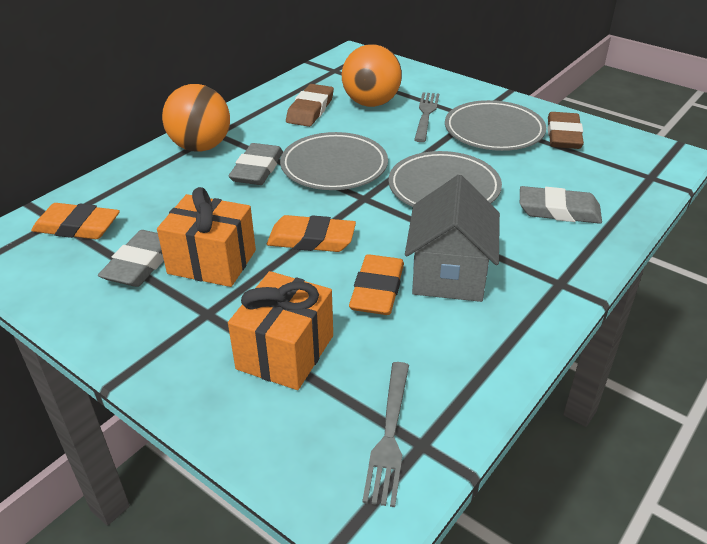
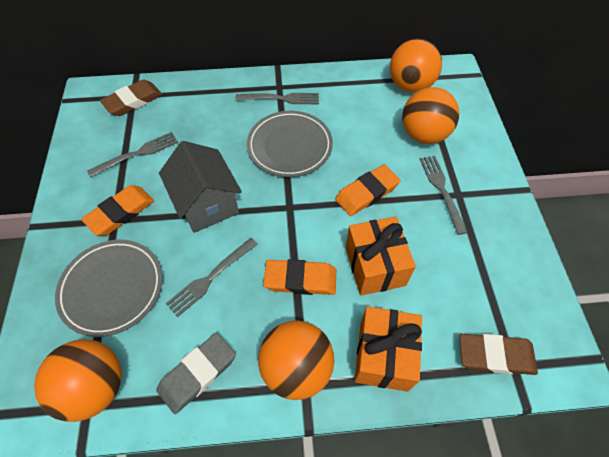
grey eraser: [98,230,164,287] [229,143,283,185] [520,186,602,224] = 3 -> [156,333,236,414] = 1
grey fork: [362,362,409,507] [414,92,439,142] = 2 -> [87,132,178,178] [165,238,258,317] [236,93,319,104] [420,156,468,235] = 4
grey plate: [280,132,388,190] [389,151,502,207] [445,100,546,151] = 3 -> [55,240,162,337] [247,111,333,177] = 2
orange ball: [162,84,230,151] [342,44,402,107] = 2 -> [34,339,122,422] [258,321,334,400] [390,38,442,93] [402,87,459,144] = 4

